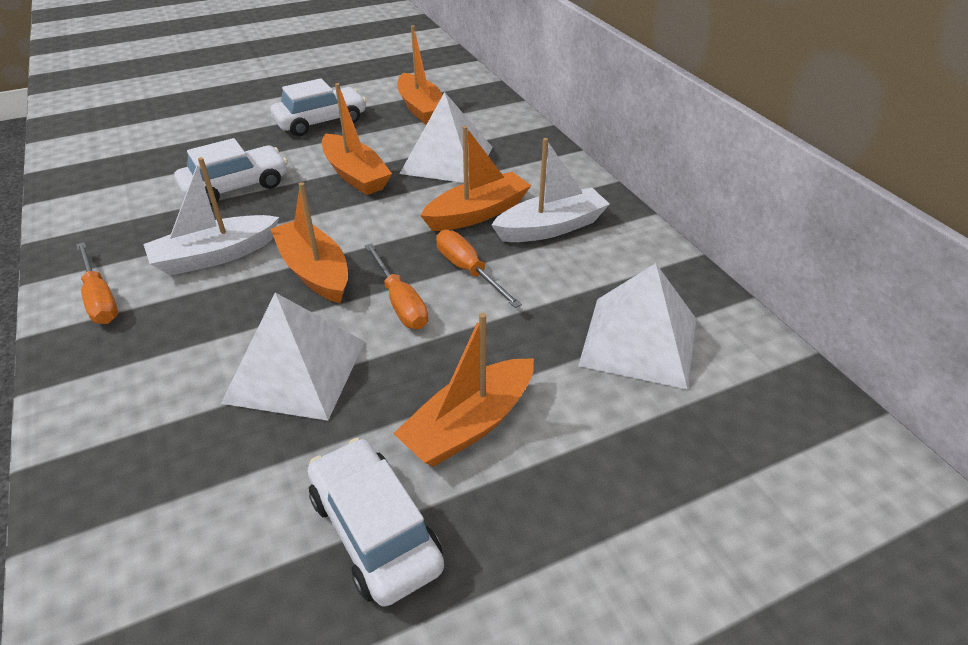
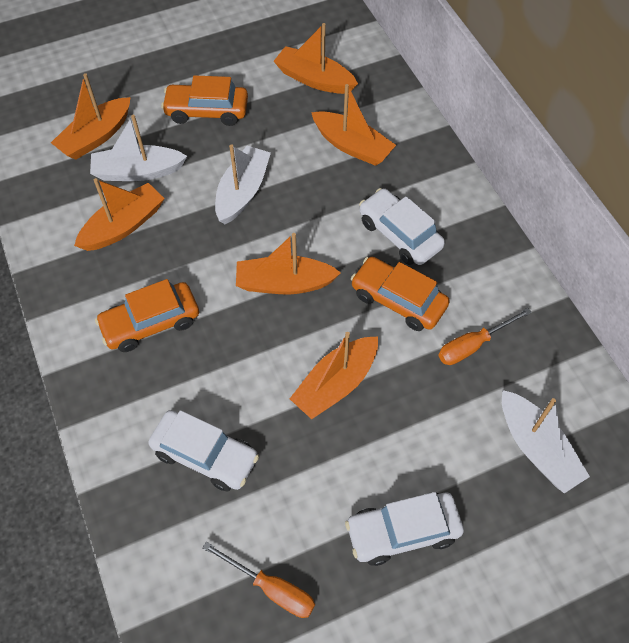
orange boat: [271,182,348,303] [322,83,392,195] [393,313,534,467] [397,25,443,125] [420,126,531,231] = 5 -> [51,73,131,160] [74,178,165,251] [236,233,341,295] [274,23,358,94] [290,332,378,419] [311,84,396,166] = 6
orange car: none = 0 -> [95,279,199,352] [161,75,248,126] [351,257,450,331] = 3
orange screwdriver: [76,242,118,324] [365,243,428,329] [436,230,522,308] = 3 -> [202,542,315,618] [439,308,532,365] = 2
white boat: [143,157,279,276] [492,138,610,242] = 2 -> [90,115,187,181] [215,145,271,224] [502,390,590,493] = 3
white pyramid: [221,292,365,421] [400,92,492,183] [578,263,696,389] = 3 -> none = 0

